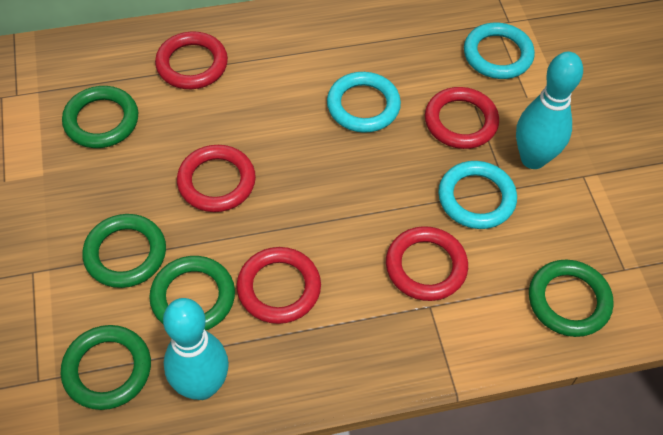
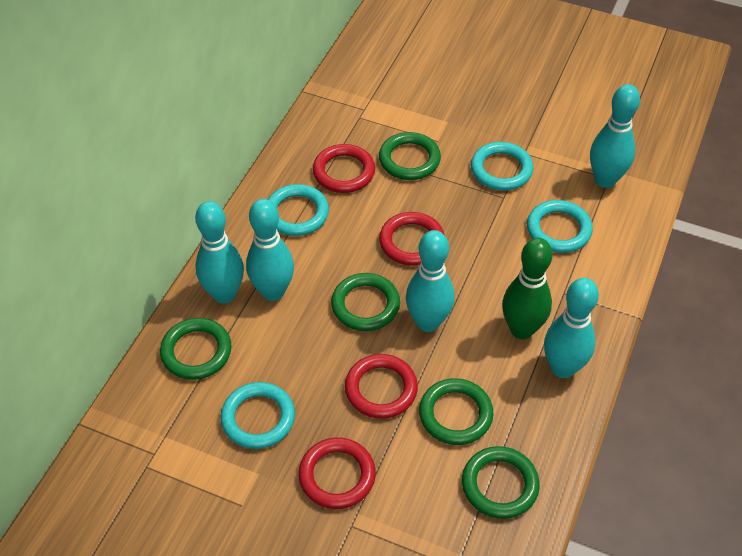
green bowling pin: none = 0 -> [502,238,552,339] = 1
red ring: [155,31,228,89] [177,145,256,212] [237,247,321,324] [386,226,468,301] [425,87,499,149] = 5 -> [299,437,376,509] [313,144,375,193] [345,354,418,419] [379,212,445,266] = 4
turquoise bowling pin: [163,298,229,400] [516,52,583,169] = 2 -> [195,201,244,304] [246,199,294,301] [406,230,454,332] [544,278,599,378] [590,84,640,188] = 5
turquoise ring: [327,72,401,133] [438,161,517,229] [464,23,535,79] = 3 -> [220,382,295,449] [268,184,329,236] [471,142,533,191] [527,200,593,253] = 4

